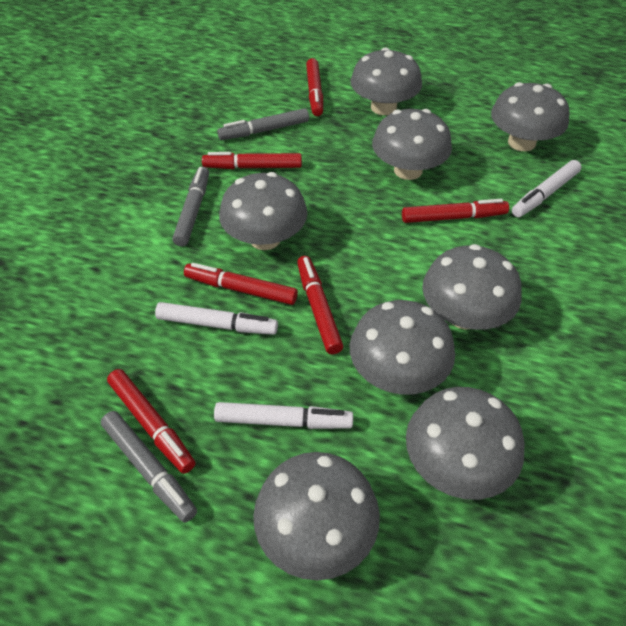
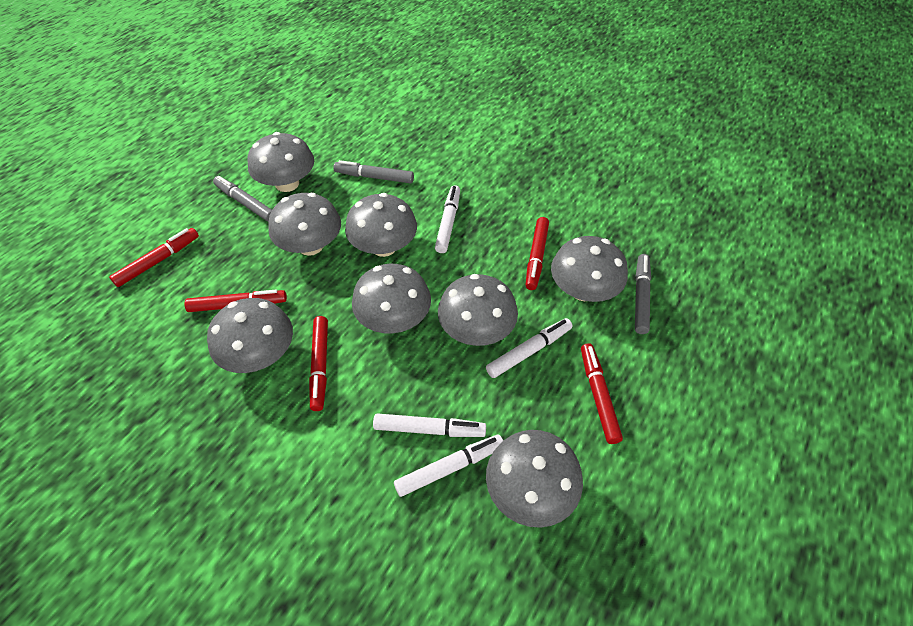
red marker: [107,369,195,474] [184,263,298,305] [202,152,302,169] [297,256,343,354] [306,58,323,116] [402,199,509,223] = 6 -> [109,228,199,287] [184,290,287,312] [309,316,328,411] [526,217,549,290] [581,343,623,444] = 5
white marker: [155,302,278,335] [214,402,353,429] [512,160,582,217] = 3 -> [373,413,486,437] [394,435,503,497] [435,185,460,253] [486,318,572,378] = 4

